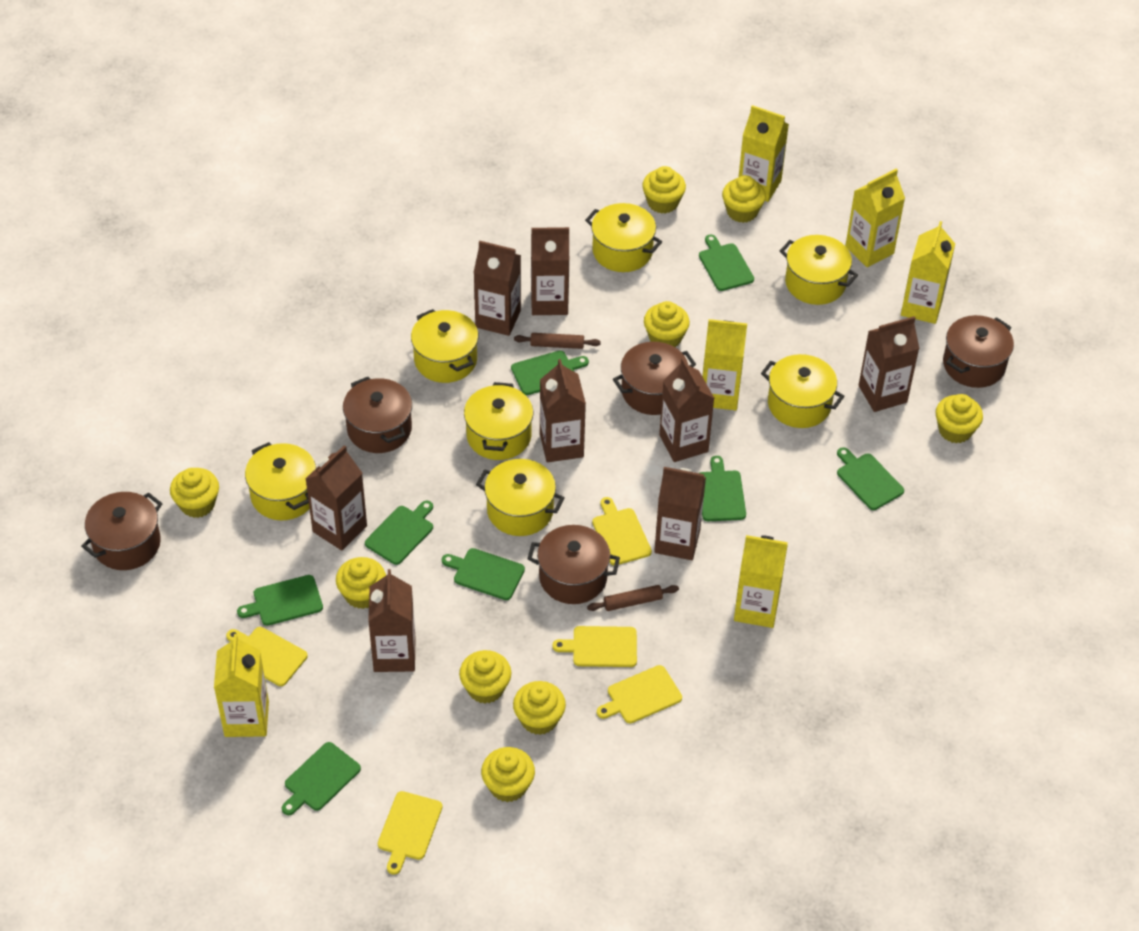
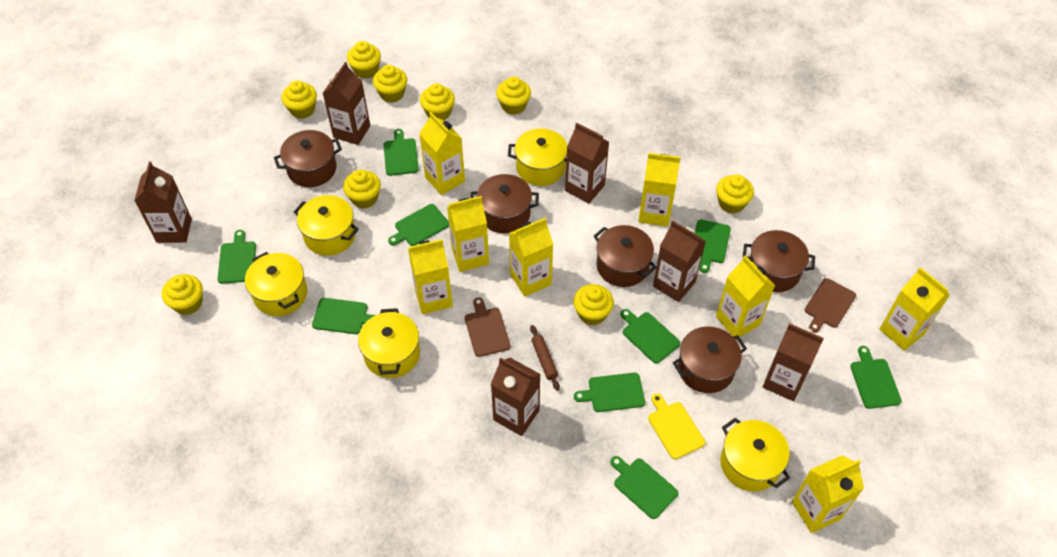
brown carton: [306,445,367,551] [368,569,416,672] [473,241,521,336] [531,227,569,315] [540,359,586,462] [654,467,706,560] [659,358,714,462] [859,316,920,412] = 8 -> [134,161,192,243] [322,62,370,145] [491,357,541,436] [565,123,609,204] [653,221,706,302] [763,323,824,401] = 6
brown cutting board: none = 0 -> [465,297,511,357] [805,278,856,333] = 2
brown rolling pin: [514,333,601,349] [587,585,679,611] = 2 -> [530,325,560,391] = 1
green cutting board: [237,575,323,626] [282,742,361,815] [365,501,433,565] [442,548,525,600] [511,351,589,395] [699,235,754,291] [700,456,746,521] [837,447,904,510] = 8 -> [218,230,256,284] [312,298,375,334] [384,129,419,176] [388,204,449,246] [574,373,645,412] [610,456,678,519] [620,309,680,364] [695,219,731,273] [850,346,902,409] = 9
yellow carton: [214,634,269,737] [702,319,747,410] [734,535,788,628] [739,105,789,202] [845,169,905,267] [901,221,955,324] = 6 -> [408,239,453,314] [419,112,465,195] [447,196,489,272] [509,218,553,297] [638,153,681,227] [716,255,775,337] [792,456,864,533] [880,267,950,351] = 8
yellow cutting board: [226,627,308,686] [378,791,442,875] [552,626,637,667] [592,497,652,565] [597,665,682,723] = 5 -> [648,393,705,459] = 1
yellow pot: [245,442,316,520] [411,309,479,383] [464,382,533,460] [476,459,565,536] [585,203,662,272] [761,354,845,428] [780,235,858,305] = 7 -> [245,252,307,316] [294,195,359,256] [358,308,420,378] [508,129,567,186] [720,418,790,491] = 5

